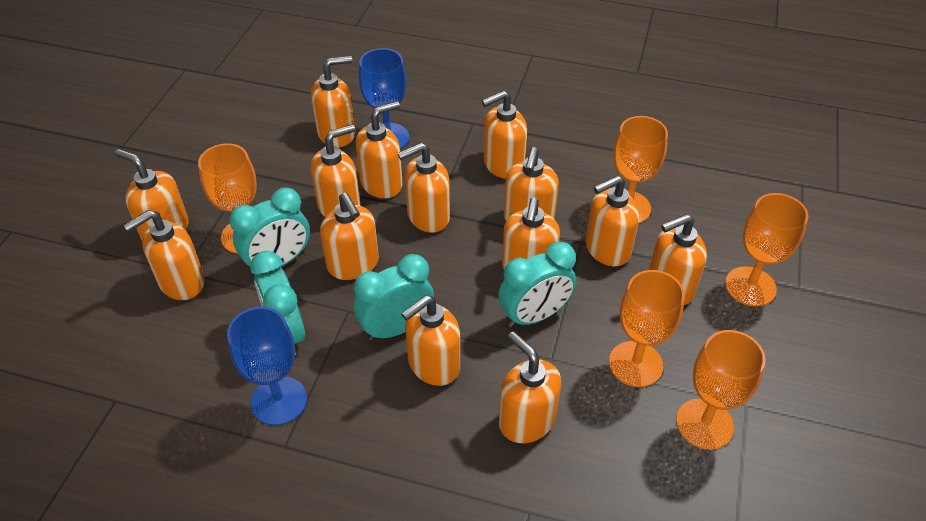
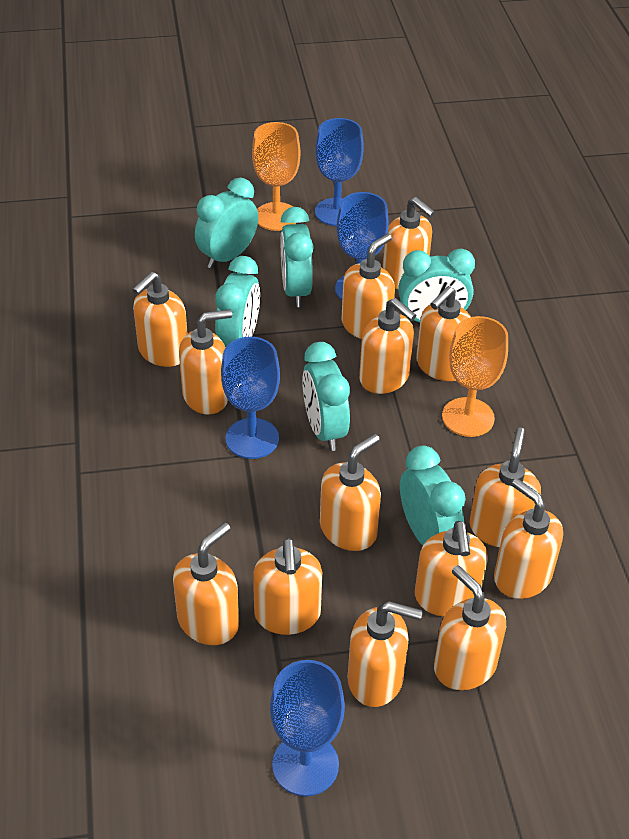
blue goblet: [227,307,307,426] [359,48,409,149] = 2 -> [221,337,280,459] [270,660,345,796] [315,118,364,226] [335,192,389,300] = 4
orange goblet: [198,143,257,254] [609,270,685,387] [613,116,668,223] [676,330,766,450] [725,193,808,307] = 5 -> [252,122,300,231] [442,316,508,437] = 2
turquoise clock: [229,188,310,274] [250,251,305,355] [354,254,434,341] [498,242,576,327] = 4 -> [195,178,258,269] [215,256,260,347] [281,207,314,307] [302,342,350,451] [398,249,475,323] [400,445,466,546] = 6

